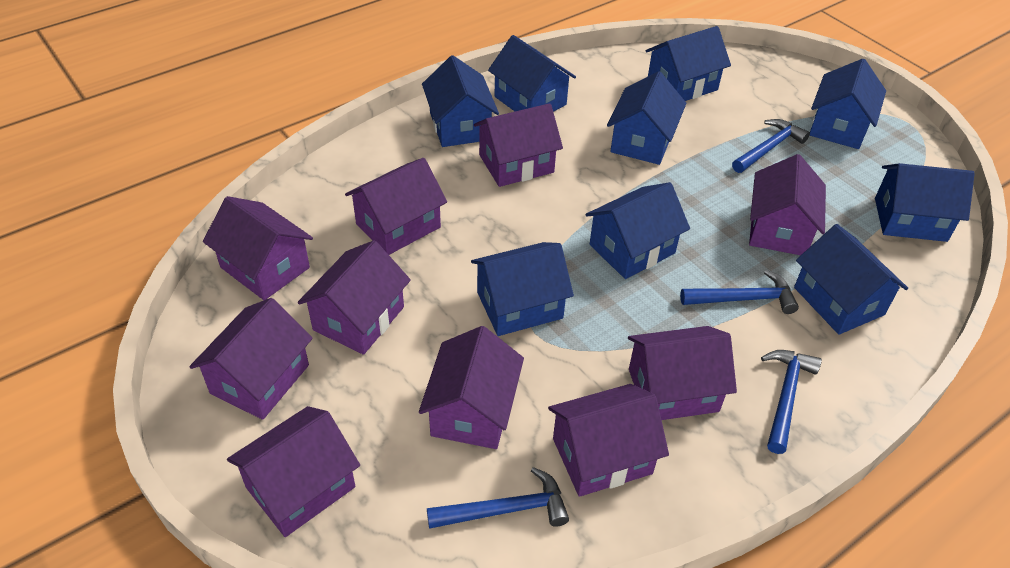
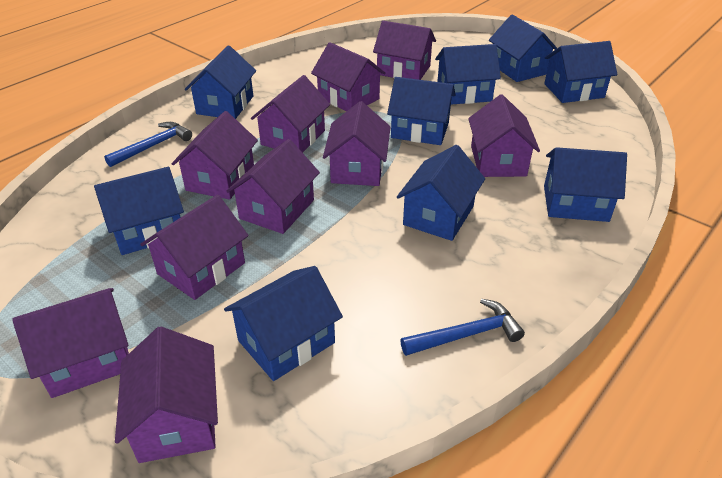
blue hammer: [427,467,569,529] [680,270,799,314] [732,119,810,173] [761,350,822,454] = 4 -> [104,122,192,167] [400,299,525,356] = 2

